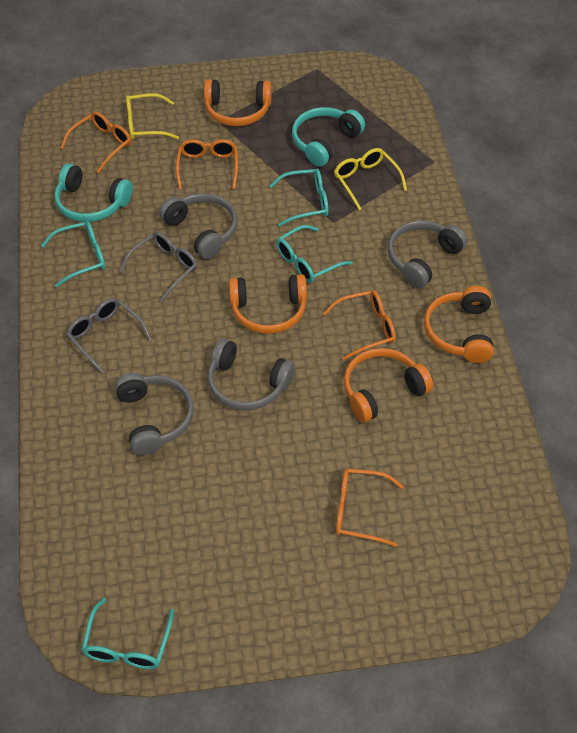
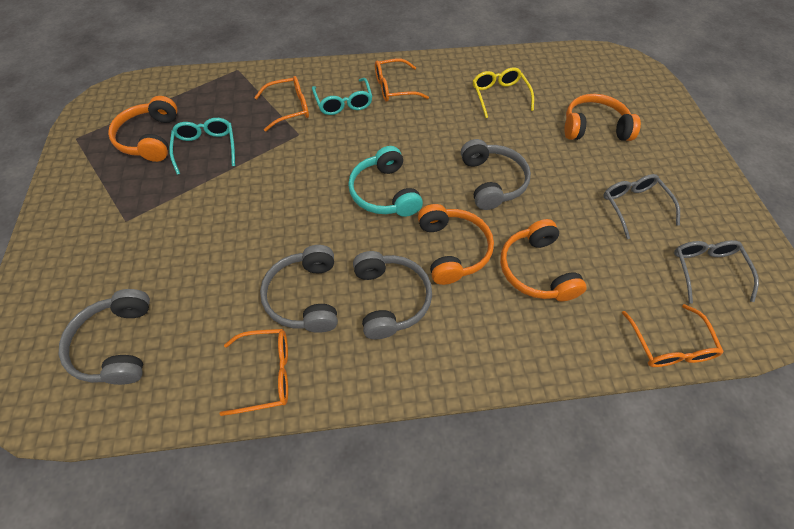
turquoise glasses: [41,221,105,287] [81,598,174,669] [269,169,328,227] [276,225,353,283] = 4 -> [169,118,235,175] [312,78,373,115] = 2
turquoise headphones: [54,164,133,222] [292,107,365,167] = 2 -> [348,146,423,217] = 1
yellow glasses: [126,93,179,140] [334,148,407,210] = 2 -> [473,67,534,118] = 1

